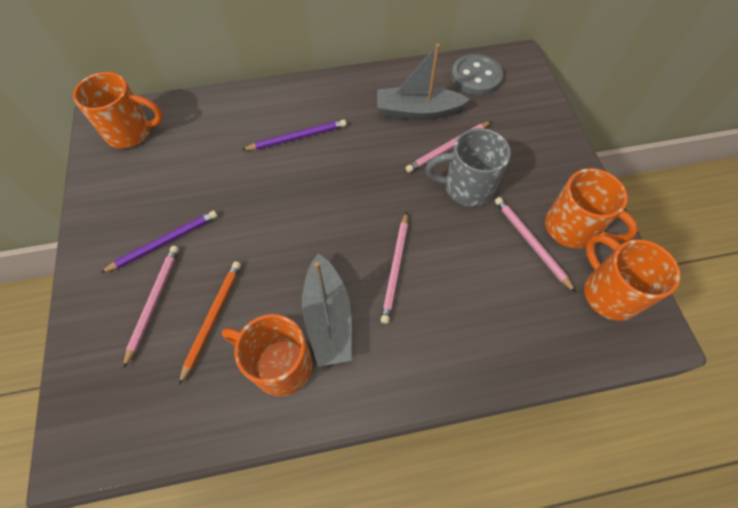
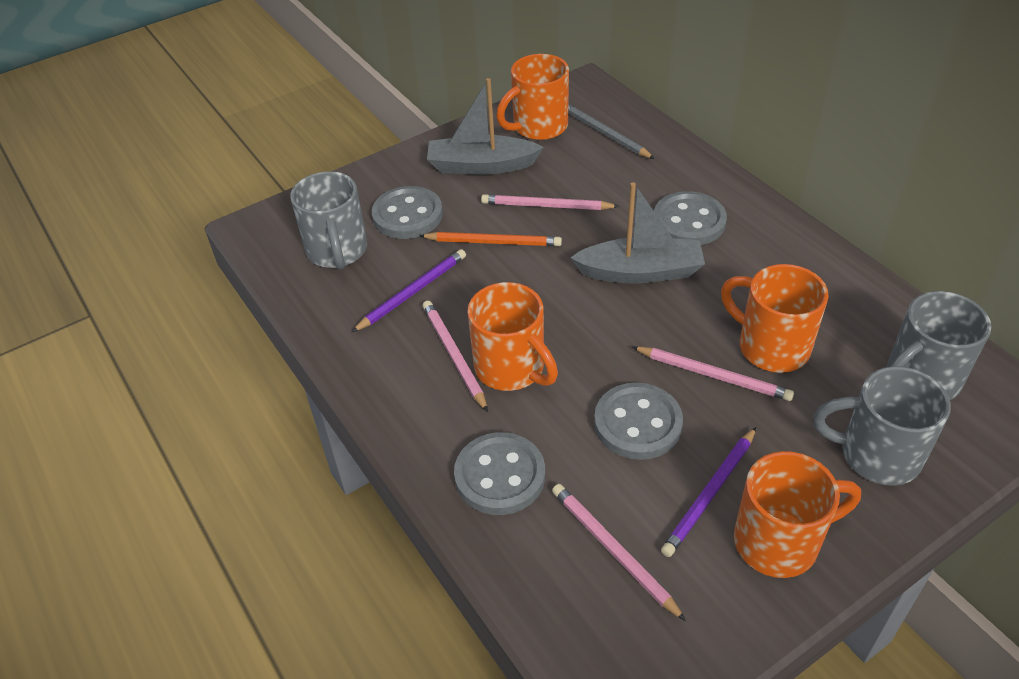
grey button: [451,54,503,95] = 1 -> [372,186,443,239] [454,432,545,515] [594,383,683,460] [654,191,727,245] = 4
grey mug: [425,128,511,207] = 1 -> [291,171,367,269] [813,366,951,486] [887,291,991,400] = 3
grey pencil: none = 0 -> [568,104,655,159] = 1

